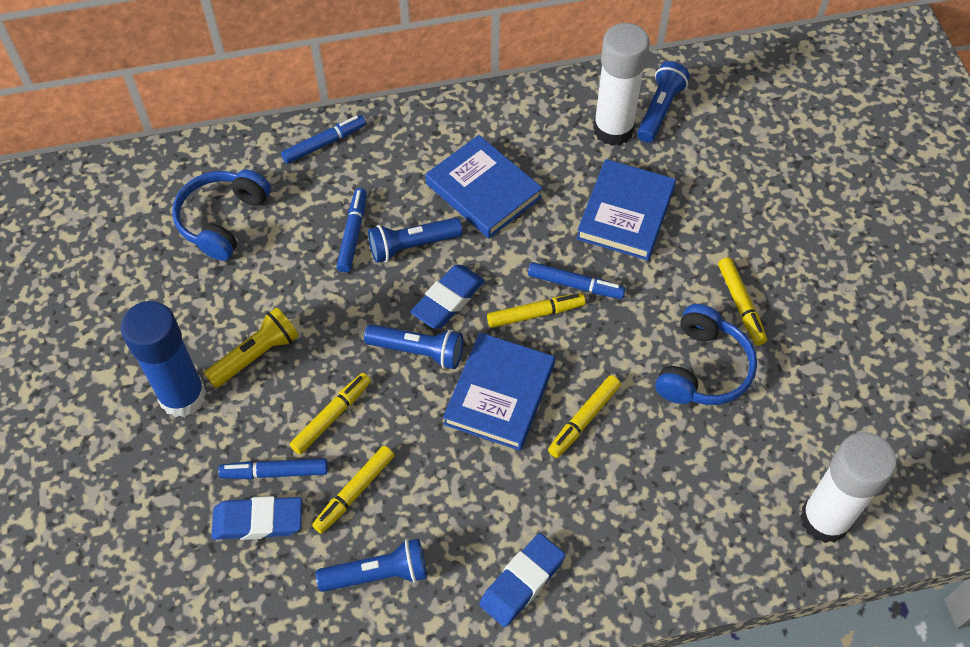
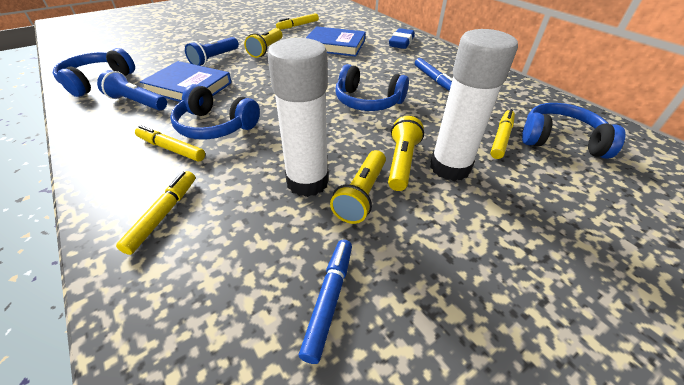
blue book: [425,135,542,238] [443,332,555,451] [576,159,676,260] = 3 -> [140,61,232,102] [306,26,365,57] = 2
blue eraser: [211,496,302,540] [411,265,485,329] [479,533,565,627] = 3 -> [389,28,415,49] = 1
blue flashlight: [316,538,427,592] [364,324,463,369] [368,217,462,263] [637,62,690,143] = 4 -> [97,70,167,110] [185,37,239,66] = 2
blue glue stick: [121,301,207,417] = 1 -> none = 0
blue headphones: [172,170,271,261] [655,304,757,405] = 2 -> [53,48,135,97] [170,84,260,140] [335,64,409,111] [522,103,626,159] = 4
blue marker: [218,458,328,479] [281,115,366,164] [337,188,367,273] [528,262,625,299] = 4 -> [299,240,352,364] [415,58,452,91] = 2
yellow flashlight: [204,307,299,388] = 1 -> [244,28,282,58] [330,150,386,224] [388,116,424,191] = 3
yellow marker: [290,373,371,454] [312,446,394,534] [487,293,586,328] [548,375,621,458] [718,257,767,345] = 5 -> [116,171,195,255] [135,125,205,161] [276,13,319,30] [490,109,515,159] = 4

